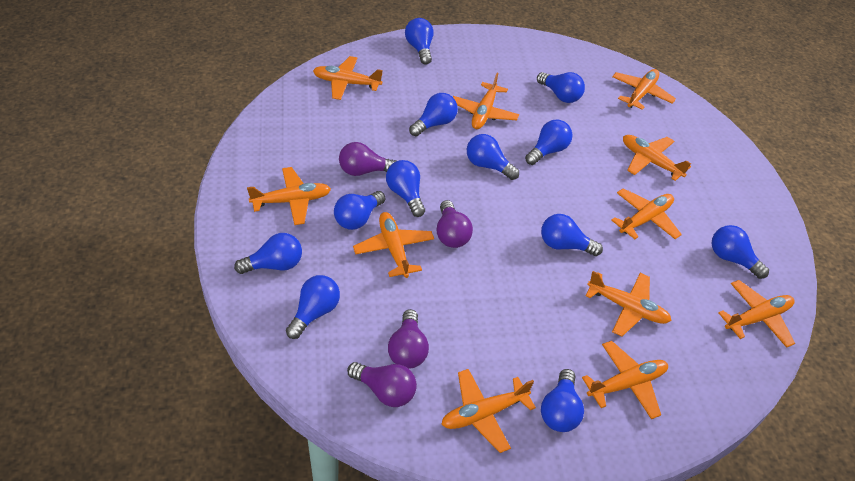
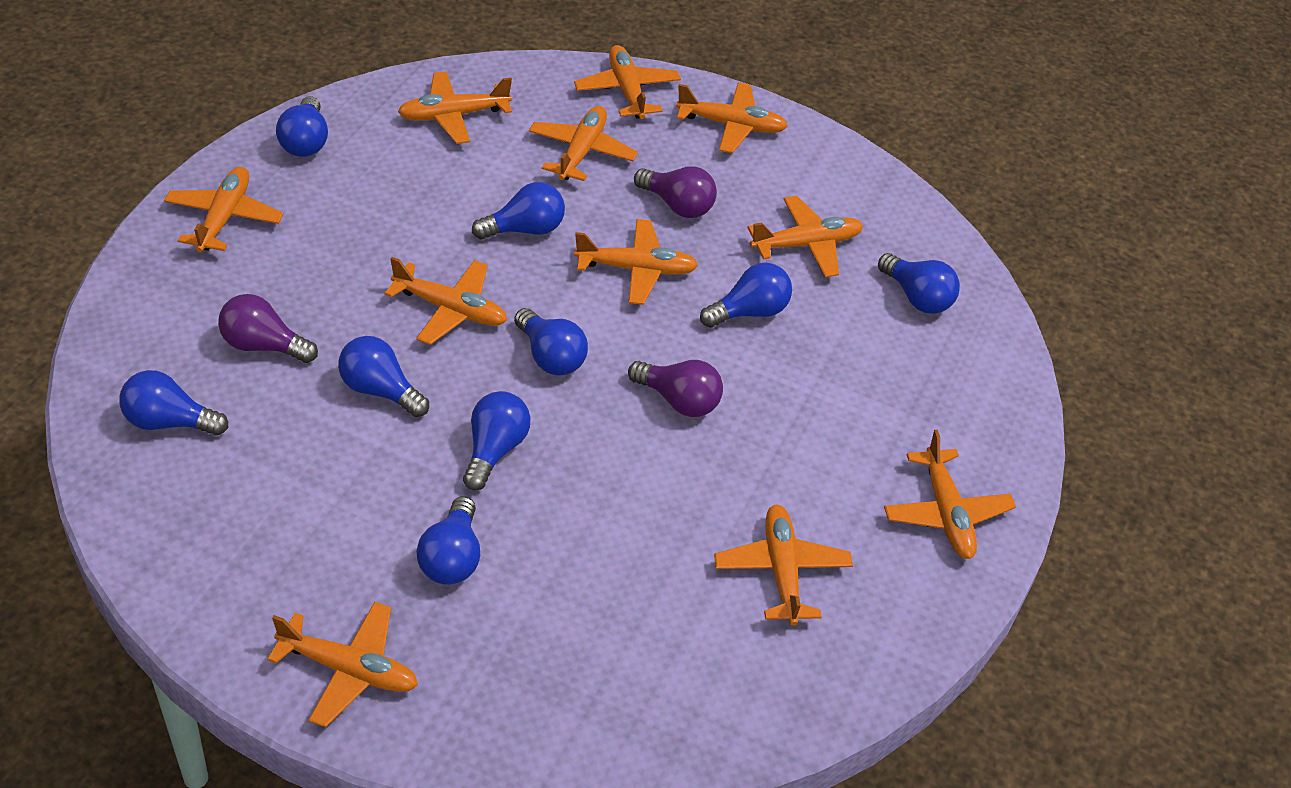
blue light bulb: [234,233,302,274] [286,275,340,339] [334,191,386,230] [386,160,425,217] [405,18,434,65] [409,93,458,137] [467,134,519,180] [525,120,572,165] [537,72,585,103] [541,214,603,256] [541,369,584,432] [712,225,769,279] = 12 -> [119,370,228,436] [276,96,328,157] [338,336,429,417] [416,496,480,585] [463,391,530,491] [472,182,565,240] [514,308,588,376] [700,263,792,328] [878,253,960,314] = 9
purple light bulb: [339,142,396,176] [347,362,417,407] [388,309,429,369] [437,200,473,248] = 4 -> [218,294,318,363] [628,360,723,417] [634,166,717,218] = 3

